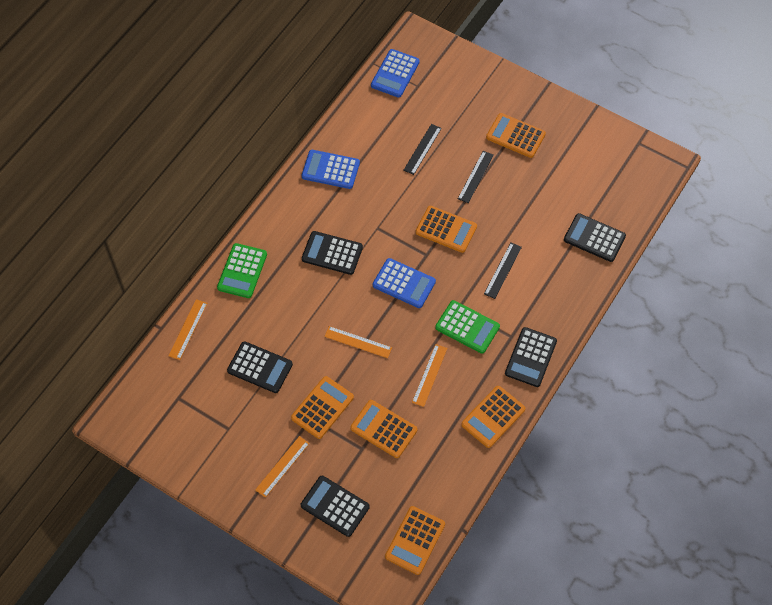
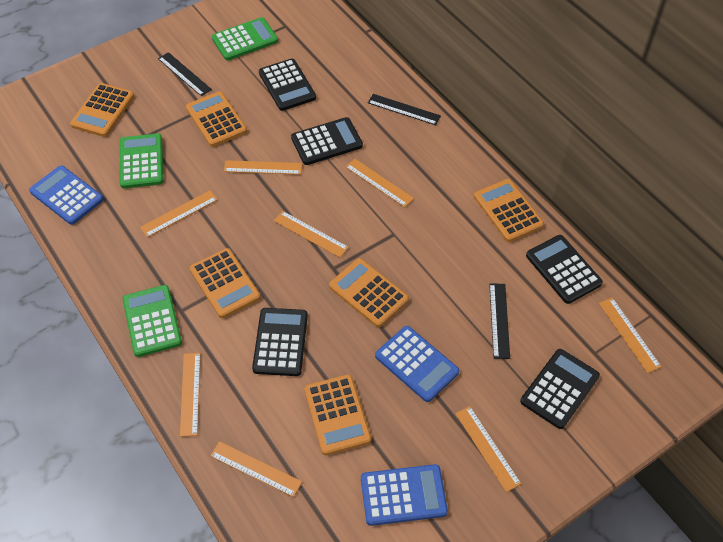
green calculator: [217,243,267,298] [435,300,500,354] = 2 -> [120,133,163,188] [123,285,182,357] [212,17,278,61] = 3
orange ruler: [169,299,207,360] [255,436,310,498] [324,326,392,358] [412,344,447,407] = 4 -> [140,190,218,237] [180,353,201,437] [210,441,302,497] [224,160,302,175] [274,211,349,258] [345,159,414,207] [455,406,521,492] [599,297,662,373] = 8

